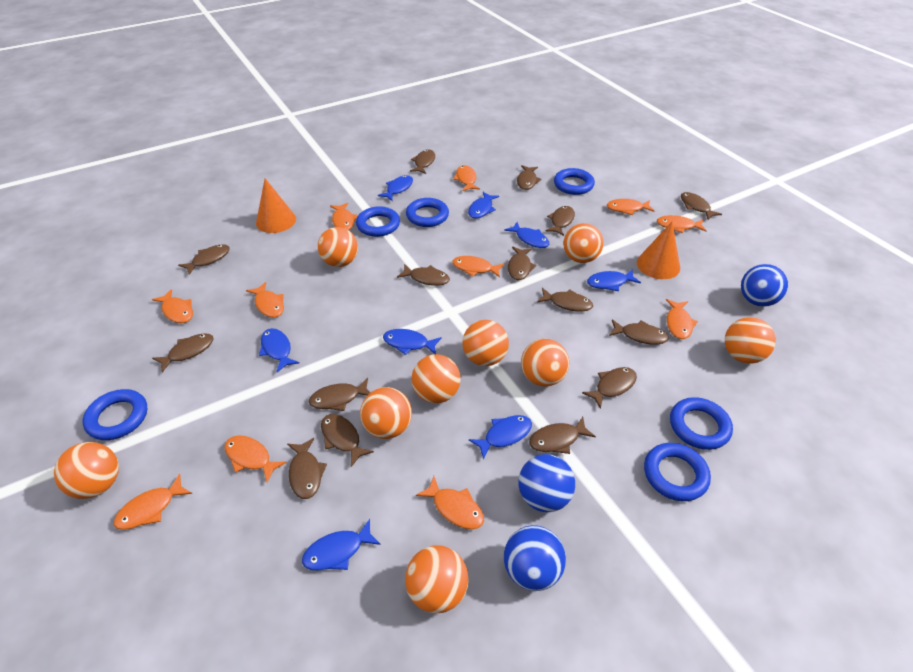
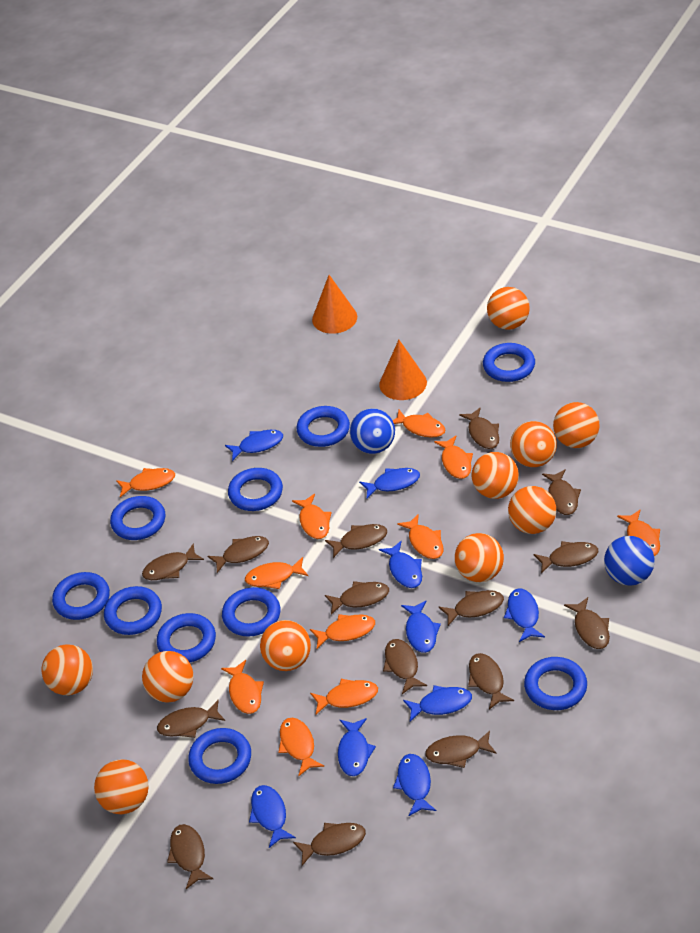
blue ball: [504,525,566,591] [518,454,575,512] [741,264,788,307] = 3 -> [350,408,395,454] [604,536,655,586] = 2
blue fish: [259,328,299,372] [302,519,381,570] [378,175,413,201] [383,329,442,355] [468,192,499,219] [469,415,532,460] [504,222,549,248] [587,270,641,291] = 8 -> [225,430,283,461] [249,785,296,848] [338,718,376,776] [359,468,420,498] [379,541,422,588] [393,754,436,817] [401,601,441,653] [403,685,472,722] [504,589,545,642] = 9
blue ring: [83,389,147,440] [356,206,400,237] [406,198,449,227] [554,168,595,195] [644,443,711,501] [670,397,733,450] = 6 -> [52,572,110,620] [104,586,162,635] [110,496,165,540] [157,613,216,662] [188,728,251,784] [222,587,280,637] [228,468,283,511] [296,406,350,447] [483,343,535,382] [524,657,587,710] = 10
orange ball: [54,442,119,499] [318,227,358,267] [360,387,412,439] [405,545,469,614] [412,354,461,403] [462,320,509,366] [521,339,569,387] [563,223,604,263] [725,317,776,364] = 9 -> [41,644,93,695] [94,759,149,814] [142,651,194,702] [260,620,311,671] [455,533,504,582] [472,452,519,499] [487,287,530,330] [508,486,556,534] [510,421,557,467] [553,402,599,448] = 10

